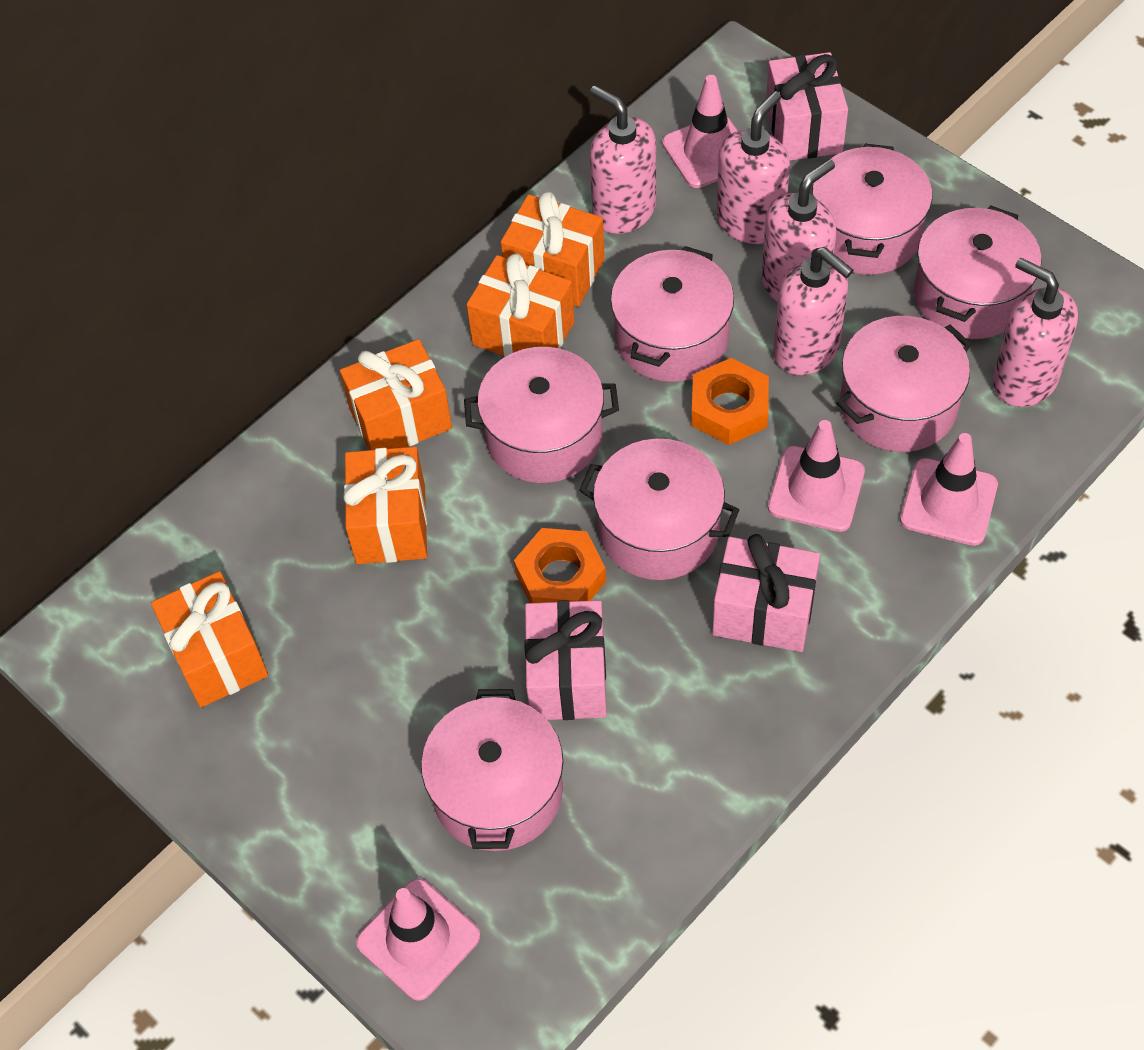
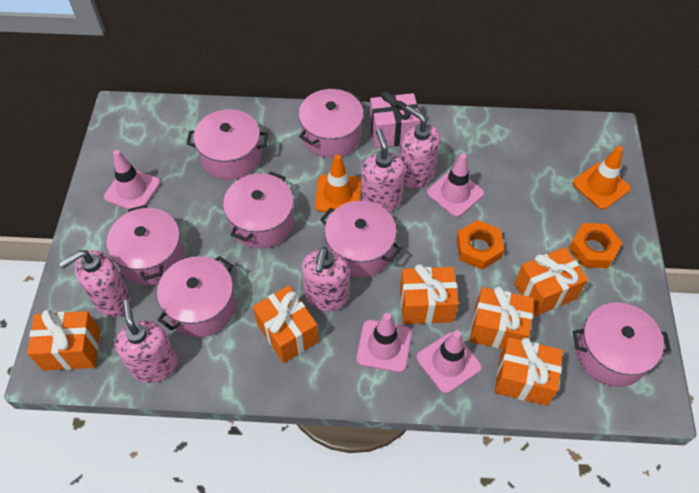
orange gift: [151,571,268,708] [340,339,452,450] [343,447,427,564] [467,253,575,357] [501,191,605,307] = 5 -> [27,310,100,371] [253,285,319,363] [400,264,459,324] [470,287,534,349] [494,337,563,406] [514,247,588,316] = 6
orange traffic cone: none = 0 -> [315,154,361,212] [572,146,631,210] = 2
pink gift: [524,600,607,720] [712,534,820,652] [766,52,848,161] = 3 -> [370,91,421,148] = 1

